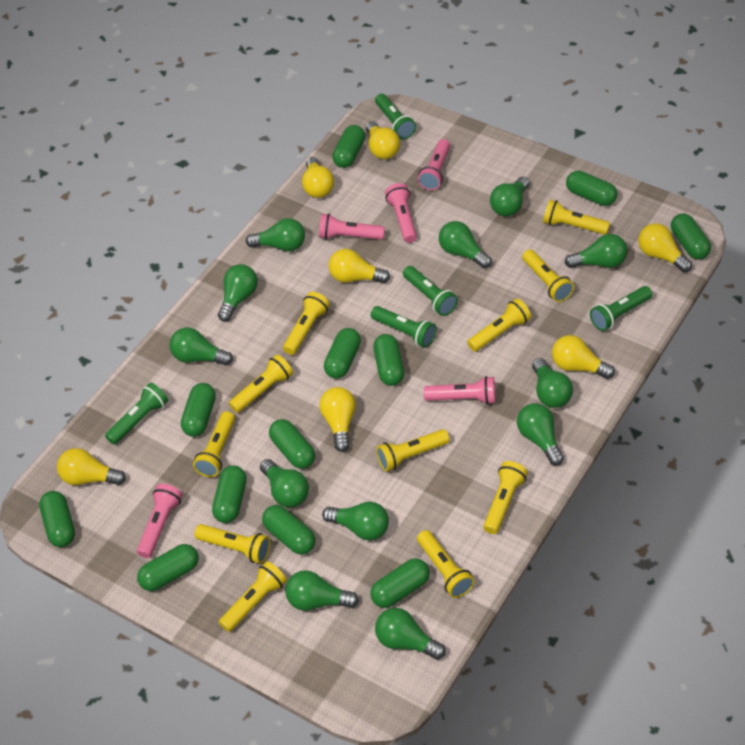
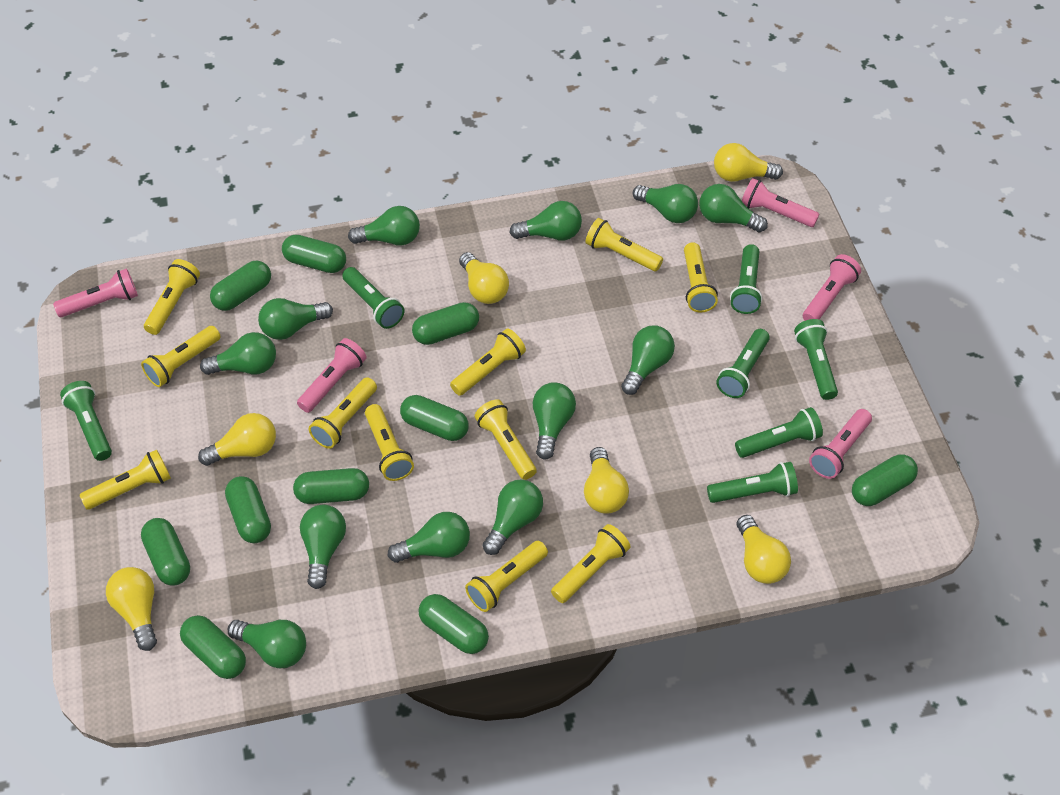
green capsule: [39,491,75,547] [137,544,199,591] [181,383,216,437] [212,465,247,523] [262,505,315,555] [269,419,315,469] [324,328,361,379] [332,125,365,168] [370,558,430,608] [373,334,404,386] [566,171,617,206] [671,213,711,259] = 12 -> [141,518,190,586] [180,615,246,679] [210,260,271,311] [225,476,271,543] [282,235,346,273] [293,468,369,504] [400,395,469,441] [412,302,479,345] [419,594,489,654] [852,454,918,506] = 10
green flashlight: [105,383,168,445] [371,306,437,348] [375,94,416,139] [403,266,458,316] [590,286,652,331] = 5 -> [60,381,112,461] [342,267,404,329] [707,462,798,503] [716,329,770,398] [730,244,762,314] [735,407,823,458] [794,319,838,400] = 7
yellow light bulb: [57,448,126,485] [302,157,334,198] [319,387,356,452] [328,249,390,283] [366,121,400,159] [552,335,615,379] [638,223,692,272] = 7 -> [106,567,157,651] [198,413,276,466] [459,252,509,304] [584,447,629,514] [714,143,783,182] [737,515,791,584] = 6

